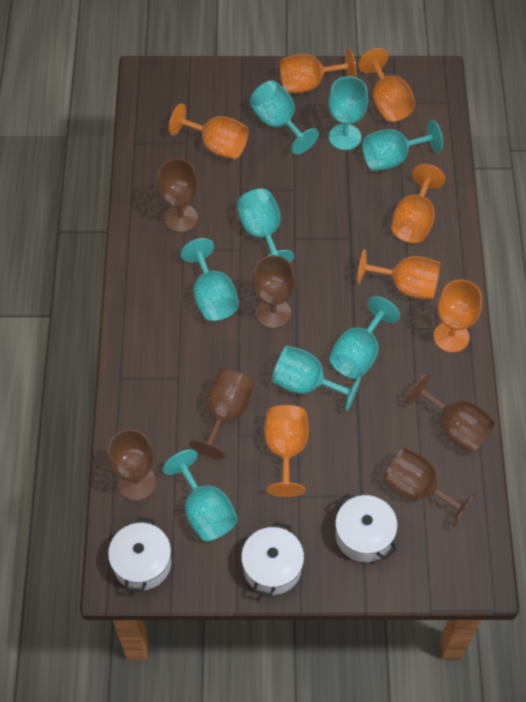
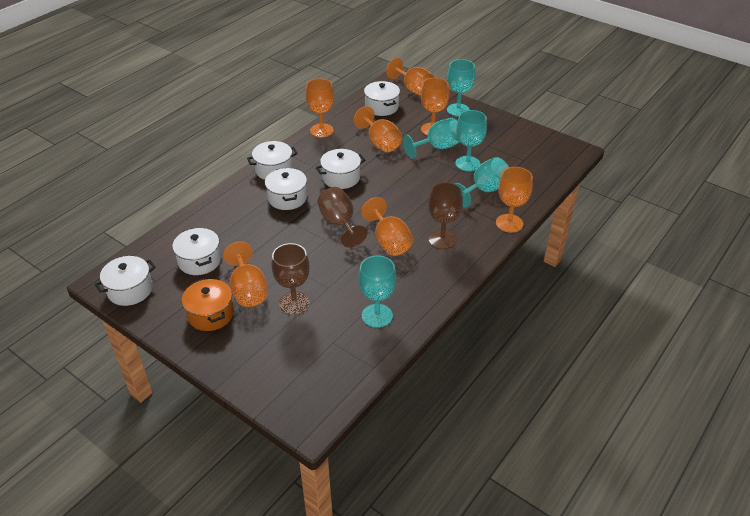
brown goblet: [108,429,156,501] [157,159,198,233] [189,369,254,460] [252,255,295,328] [382,447,476,527] [406,374,495,453] = 6 -> [272,243,310,315] [317,187,367,248] [428,182,463,249] = 3
orange pot: none = 0 -> [182,279,234,331] = 1
turquoise goblet: [163,449,238,541] [181,238,239,321] [237,189,294,263] [250,80,319,154] [272,346,361,411] [328,76,368,150] [329,296,400,379] [362,120,443,171] = 8 -> [358,255,396,328] [403,118,460,159] [447,59,475,117] [454,157,509,207] [455,110,487,172] = 5
white pot: [108,517,171,592] [241,522,304,597] [335,494,398,562] = 3 -> [95,256,156,306] [172,228,221,275] [247,141,298,180] [265,168,307,210] [316,149,365,189] [364,81,400,116] = 6

